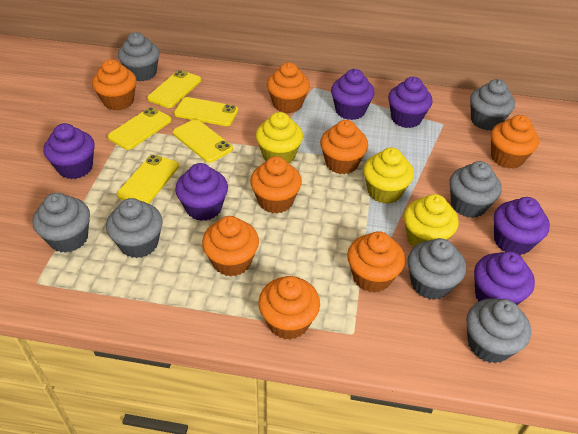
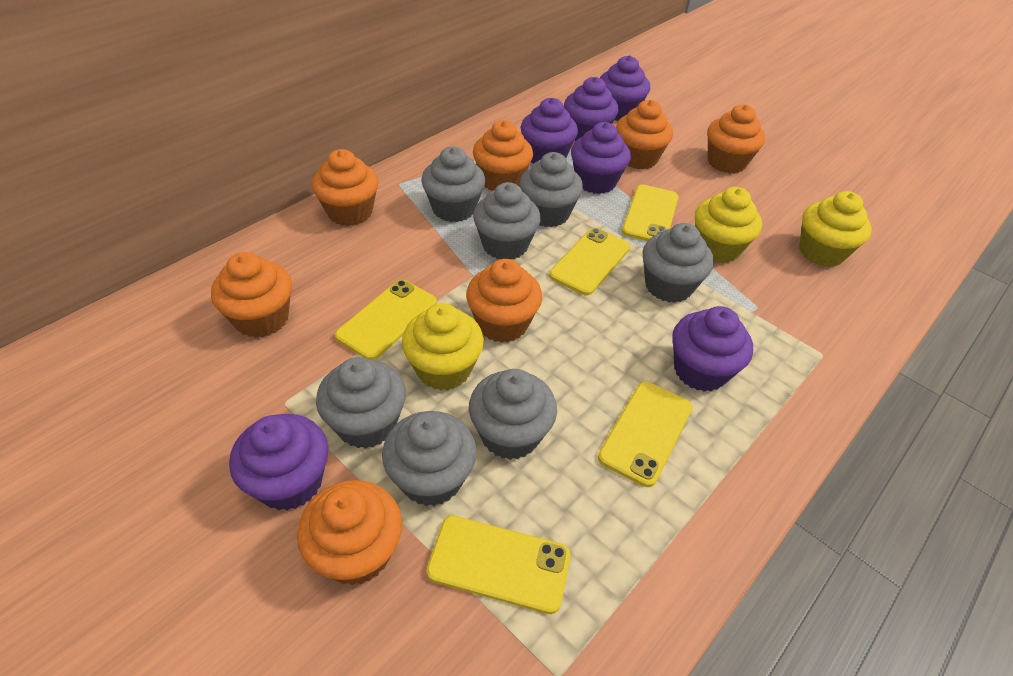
orange cupcake: [92,59,137,110] [202,216,259,277] [250,156,302,214] [258,276,320,340] [267,62,310,113] [320,120,368,174] [347,231,405,293] [491,115,539,168] = 8 -> [211,252,292,338] [297,480,402,585] [312,149,378,226] [466,259,542,343] [473,120,533,191] [616,100,673,169] [707,104,765,174] = 7

